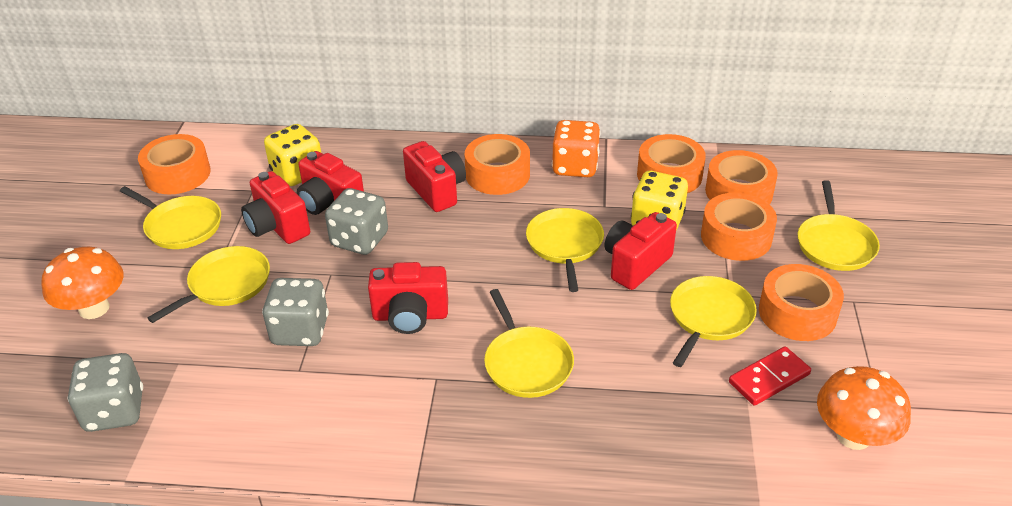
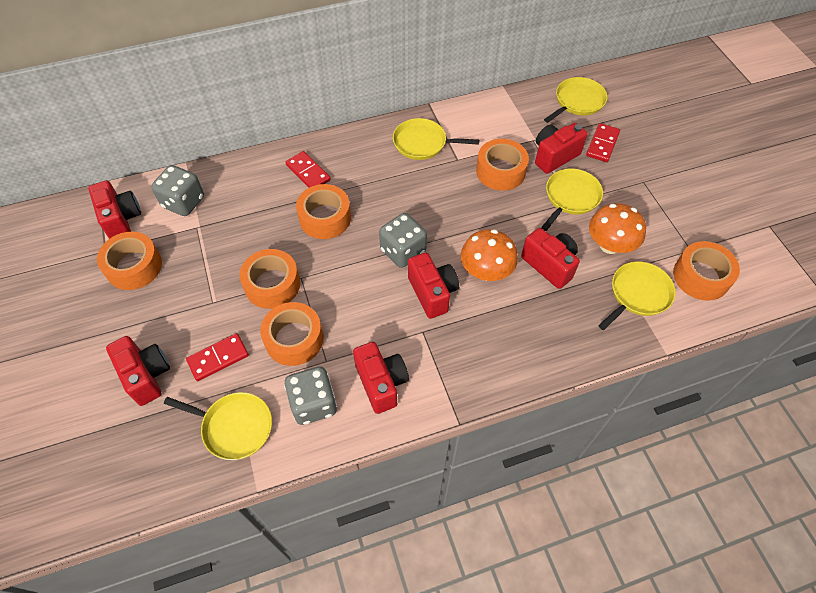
orange dice: [552,120,601,177] = 1 -> none = 0
red camera: [241,171,310,244] [297,151,364,215] [368,262,448,334] [403,141,466,212] [604,212,677,290] = 5 -> [88,180,141,239] [106,336,170,406] [353,342,409,414] [408,252,459,319] [521,228,580,289] [535,123,588,174] = 6
red domino: [729,346,811,406] = 1 -> [186,333,249,381] [285,151,331,188] [586,123,620,162] = 3
yellow dice: [264,124,321,186] [631,171,688,231] = 2 -> none = 0
yellow pan: [120,186,221,249] [147,246,270,323] [484,289,574,398] [526,208,604,292] [670,276,757,367] [798,180,880,271] = 6 -> [164,392,272,460] [393,118,479,160] [541,169,603,231] [544,77,608,123] [598,261,676,330] = 5

